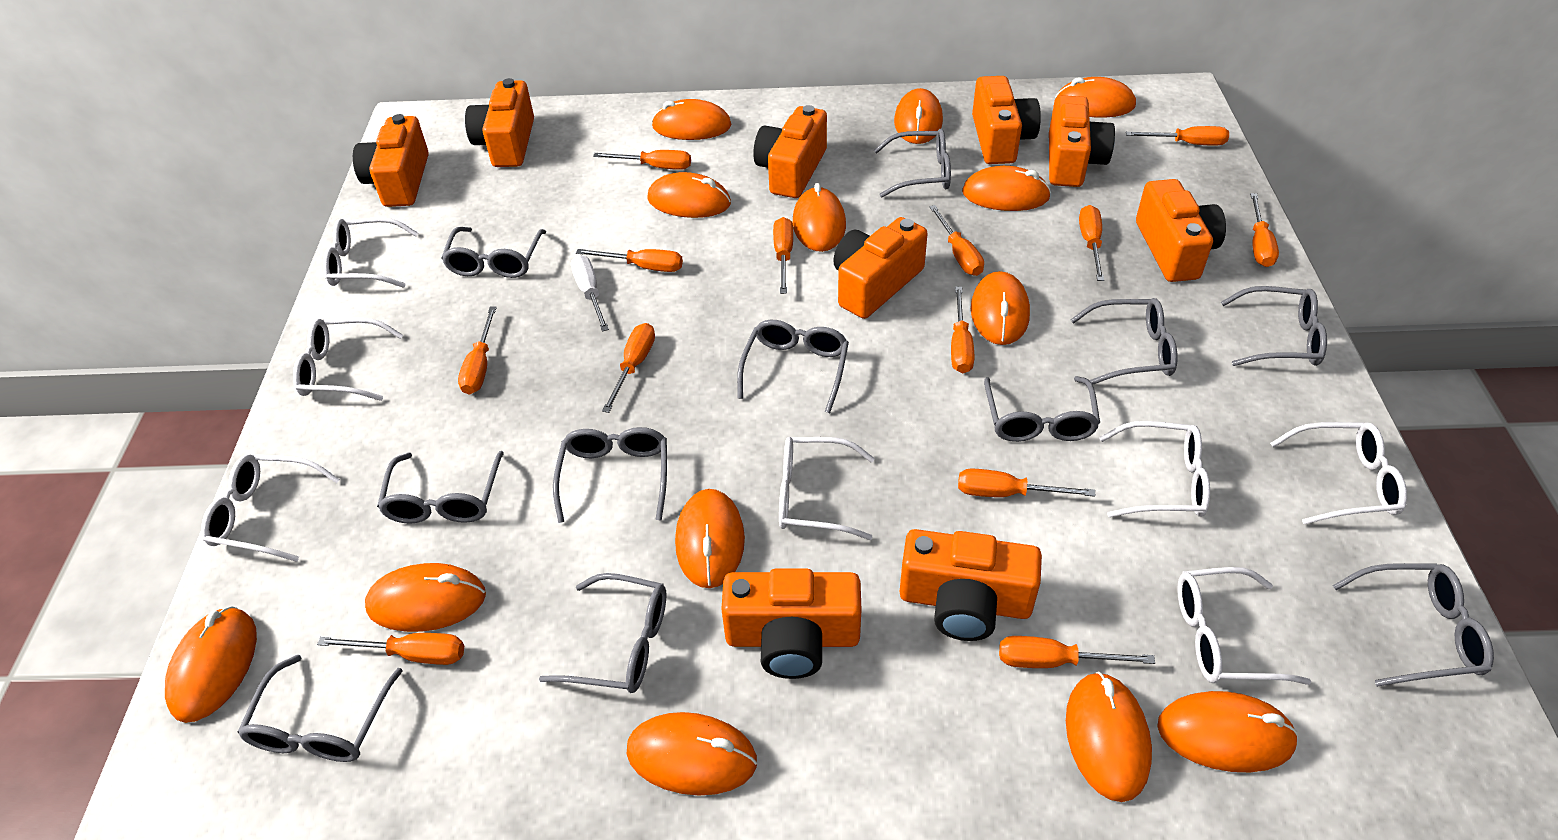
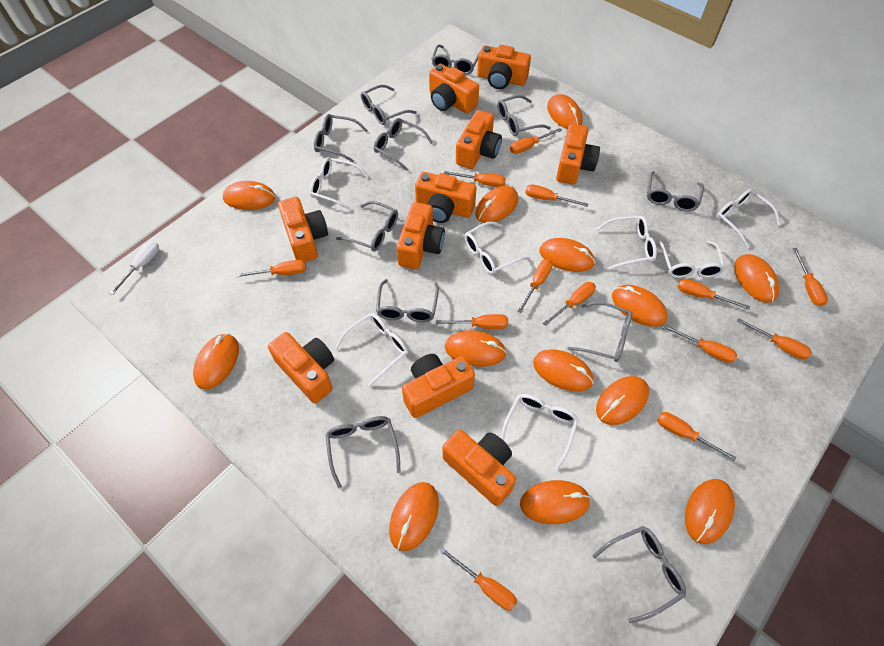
orange camera: [353,114,429,207] [465,78,534,167] [721,569,862,679] [753,105,827,198] [833,217,928,319] [899,529,1042,641] [972,76,1041,164] [1049,95,1115,187] [1136,179,1226,282] = 9 -> [268,332,334,403] [278,197,328,262] [396,202,445,269] [402,354,475,418] [415,172,476,223] [429,64,479,114] [443,429,516,506] [456,110,502,169] [477,45,531,89] [556,124,600,184] = 10

